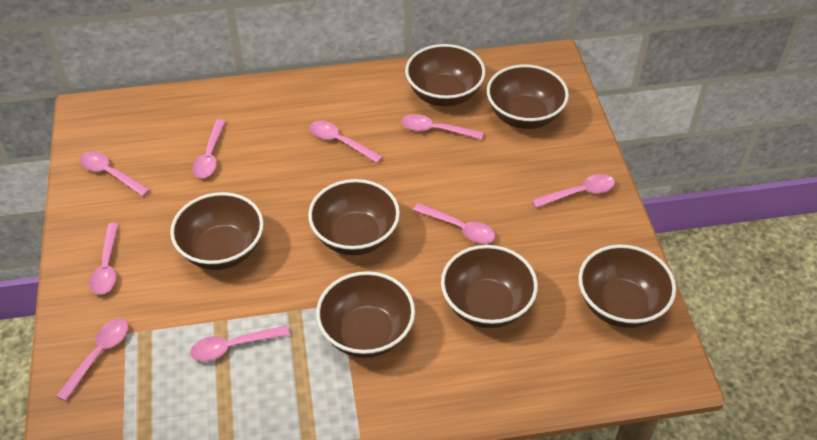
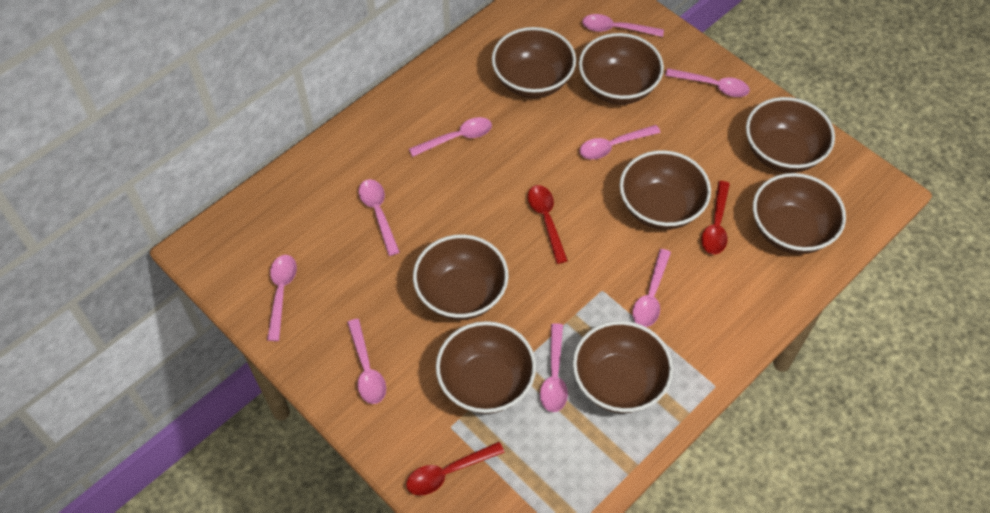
brown bowl: [170,192,264,270] [308,179,400,255] [316,271,415,358] [405,44,485,107] [441,245,538,328] [487,64,569,129] [578,245,676,328] = 7 -> [413,234,509,320] [436,321,536,414] [492,27,576,98] [573,321,673,413] [579,33,664,105] [620,150,711,230] [746,97,835,173] [753,173,846,254] = 8
red spoon: none = 0 -> [406,442,505,496] [528,185,568,264] [701,181,730,254] = 3

